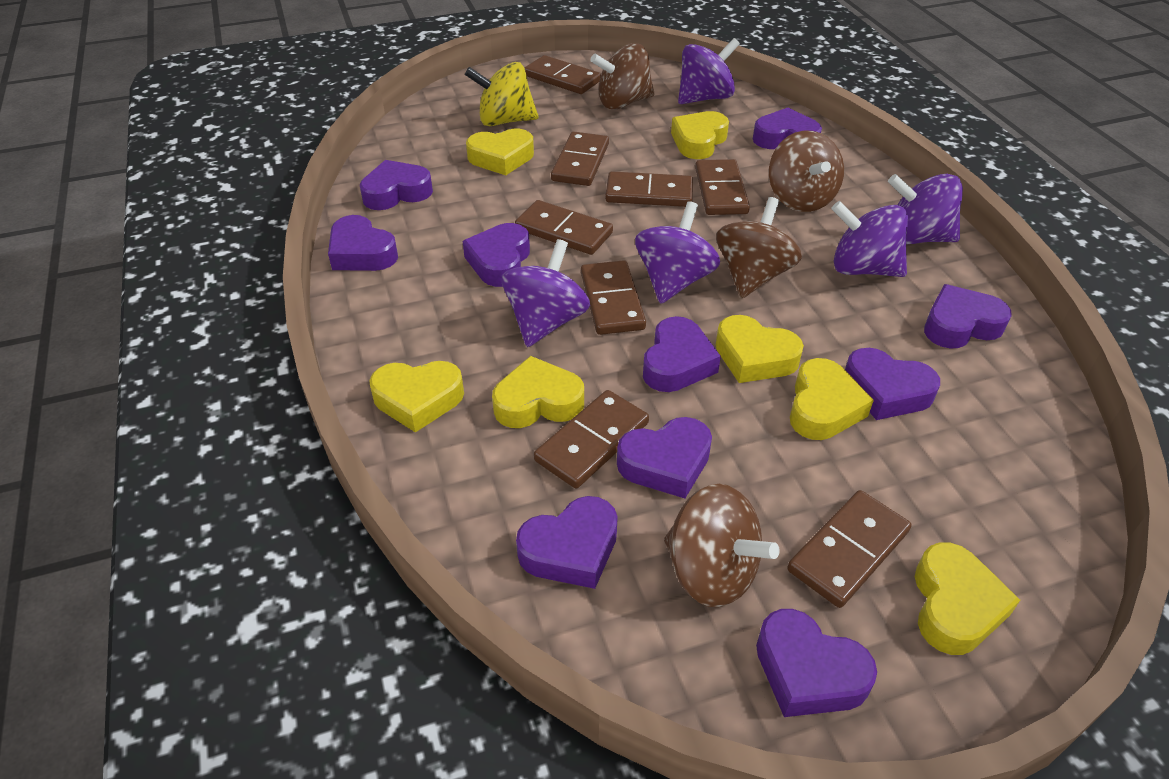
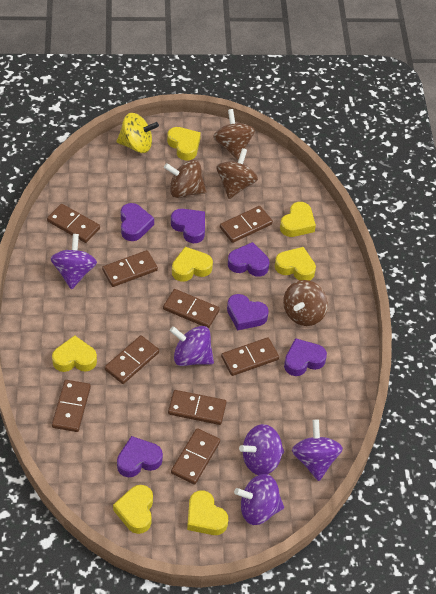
brown domino: [515,200,613,255] [525,55,601,94] [534,390,649,488] [551,132,609,186] [581,260,646,335] [605,171,693,207] [695,159,750,215] [787,490,911,608] = 8 -> [47,204,100,243] [52,380,91,432] [102,250,158,287] [105,335,159,384] [163,289,220,328] [168,390,227,425] [171,428,220,484] [220,206,273,243] [221,337,279,376] = 9
purple heart: [328,215,398,271] [360,160,433,210] [463,223,530,287] [516,496,618,589] [617,417,712,498] [643,316,721,392] [753,108,822,149] [756,609,877,717] [845,348,940,420] [924,284,1012,349] = 10 -> [117,436,163,477] [121,203,154,241] [171,209,205,243] [227,294,269,330] [228,242,269,277] [284,338,327,376] = 6

